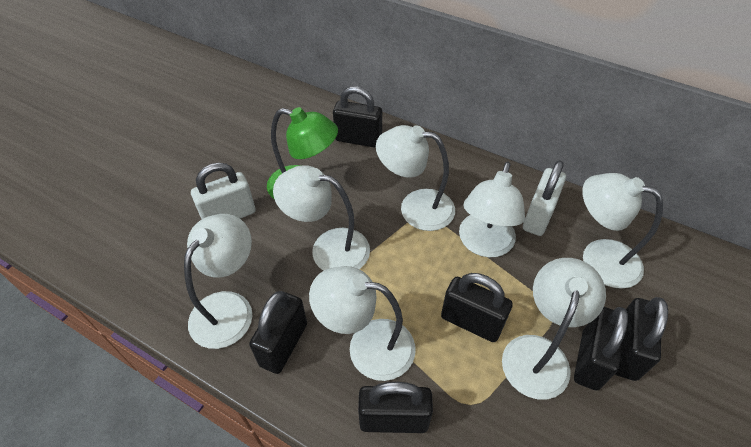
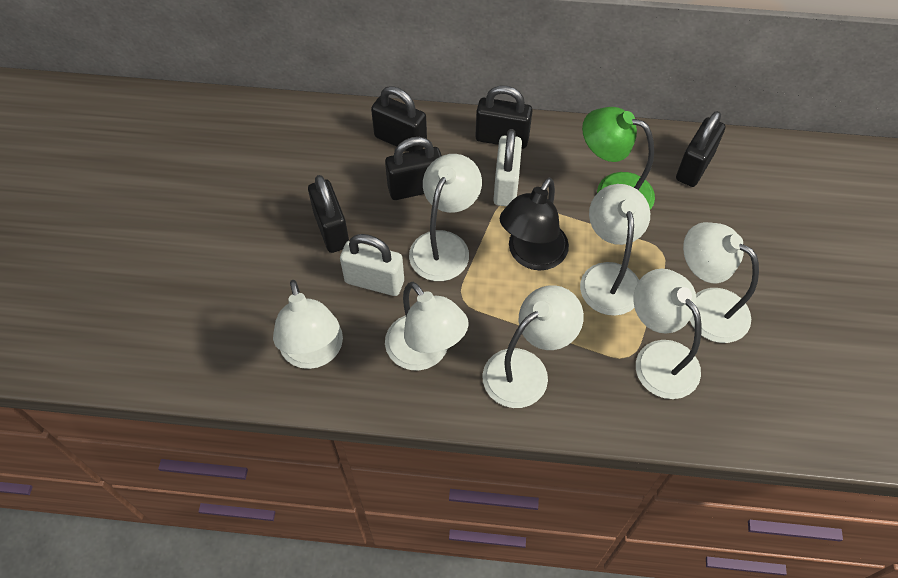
black lamp: none = 0 -> [500,178,569,270] = 1
black padlock: [249,291,307,374] [333,86,382,148] [358,382,433,433] [441,273,513,342] [574,307,628,390] [615,297,668,381] = 6 -> [308,175,349,253] [371,86,427,152] [385,137,442,200] [475,85,533,149] [676,111,725,187] = 5

